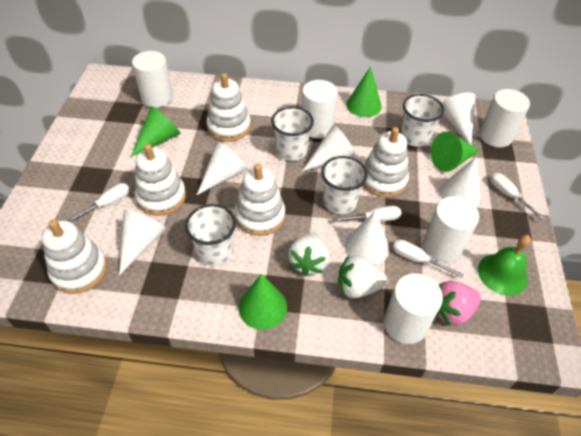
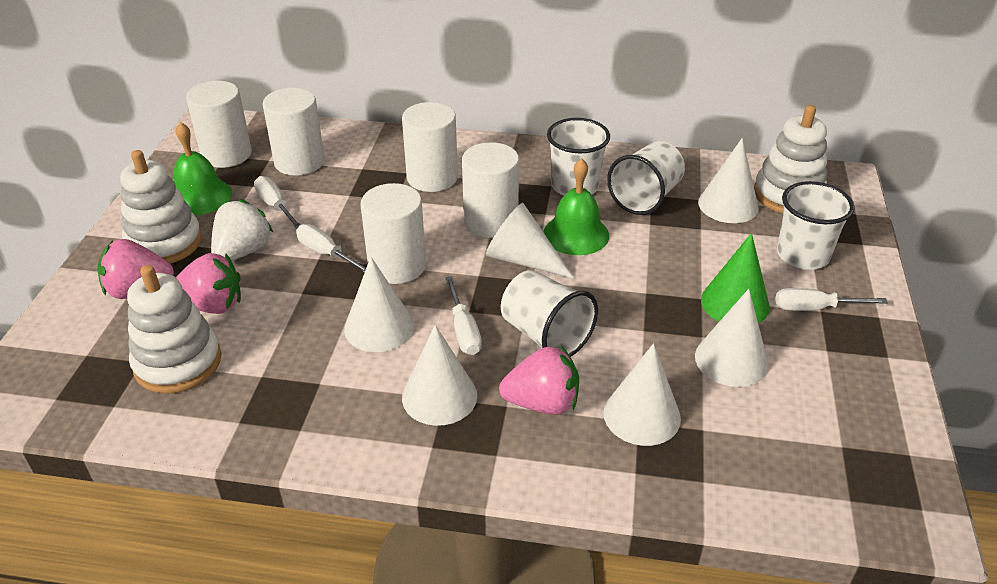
green bell: [478,234,531,296] = 1 -> [173,122,232,215] [543,158,609,255] = 2
green cone: [131,106,180,157] [239,274,287,330] [346,66,382,117] [431,132,480,172] = 4 -> [701,233,770,323] = 1
pink strawberry: [436,281,481,327] = 1 -> [97,239,174,299] [176,253,241,314] [499,346,579,415] = 3
white stacking toy: [41,220,107,294] [134,144,186,216] [206,73,251,142] [234,164,285,236] [363,127,409,198] = 5 -> [120,150,202,264] [127,265,221,394] [754,105,827,213] = 3
white strawberry: [288,233,330,276] [338,255,388,298] = 2 -> [211,199,273,261] = 1

